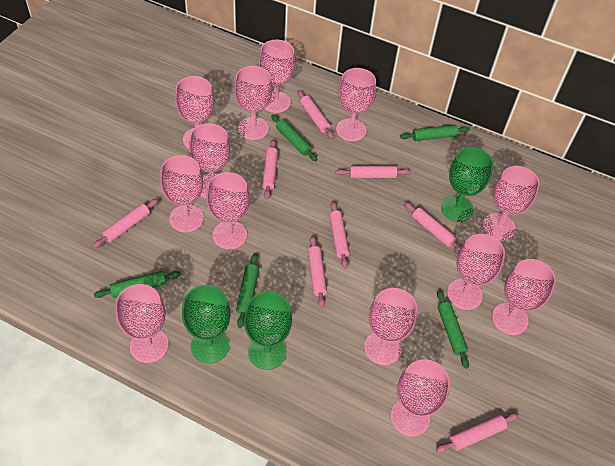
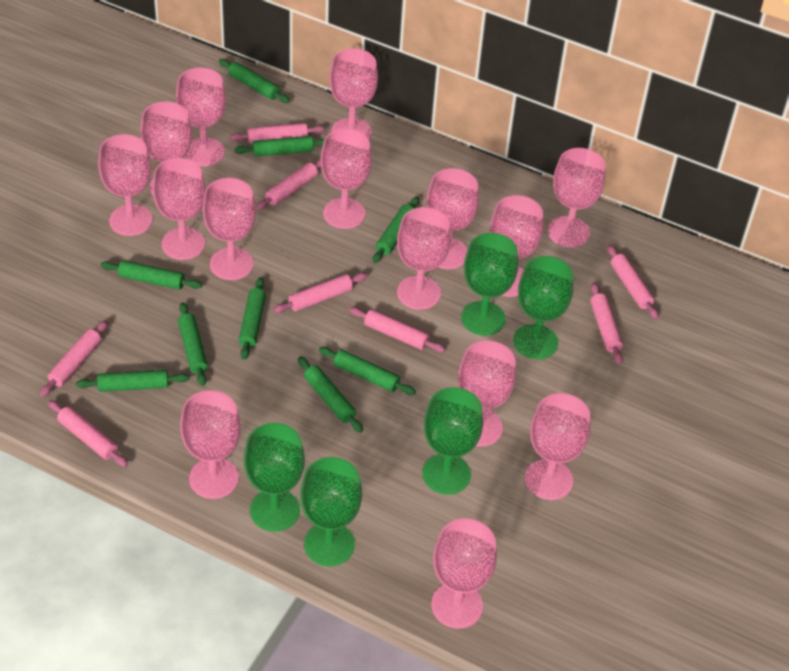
green goblet: [182,285,231,364] [244,291,292,370] [441,147,493,222] = 3 -> [244,423,305,532] [300,457,362,566] [422,387,483,495] [461,233,518,336] [513,256,573,359] = 5
green rolling pin: [94,271,181,298] [236,253,259,328] [271,115,318,161] [400,125,470,141] [437,290,469,369] = 5 -> [76,370,189,392] [101,260,202,290] [178,302,208,386] [219,59,290,103] [235,136,325,157] [239,277,266,360] [298,356,363,433] [319,347,416,395] [372,197,419,263] = 9
pink goblet: [115,284,169,363] [160,155,204,232] [175,76,214,149] [189,123,230,199] [206,172,250,249] [234,66,272,140] [259,40,295,113] [336,68,376,141] [364,288,417,365] [391,359,450,437] [447,234,505,310] [483,166,540,241] [492,259,556,335] = 13 -> [98,134,153,236] [140,101,192,195] [153,158,206,260] [176,67,226,166] [180,390,241,499] [203,178,256,280] [321,129,372,229] [329,48,378,139] [397,207,451,310] [426,168,479,269] [431,519,497,629] [458,341,516,447] [490,195,543,297] [525,393,590,500] [548,148,606,248] = 15

